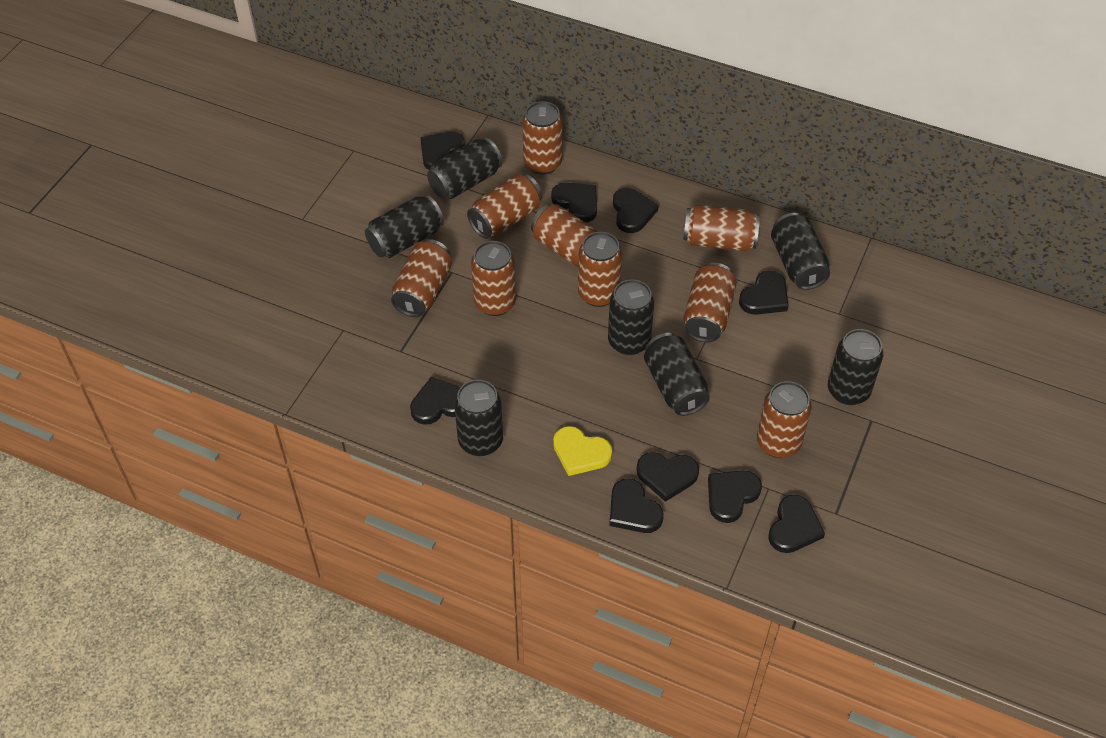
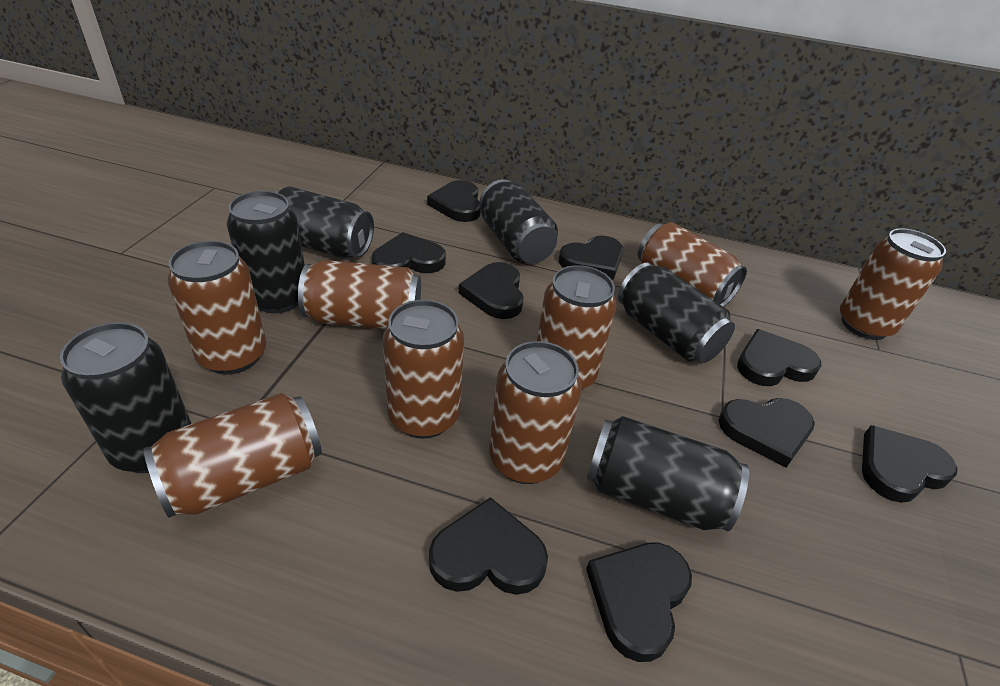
black can: [365,195,444,258] [427,138,503,199] [454,380,503,456] [608,279,654,355] [644,333,710,416] [771,213,830,290] [828,329,883,405] = 7 -> [60,322,191,473] [227,191,305,313] [275,187,374,258] [480,179,558,263] [587,416,749,532] [618,263,735,363] = 6
brown can: [391,239,452,317] [467,174,542,239] [471,241,516,316] [522,101,563,175] [531,204,599,267] [578,232,622,307] [683,204,760,251] [684,263,737,342] [757,381,812,458] = 9 -> [144,393,322,518] [168,241,266,375] [298,260,421,329] [383,300,464,439] [489,341,582,484] [537,265,617,391] [638,222,747,307] [840,228,946,340] = 8
yellow heart: [553,426,612,476] = 1 -> none = 0

